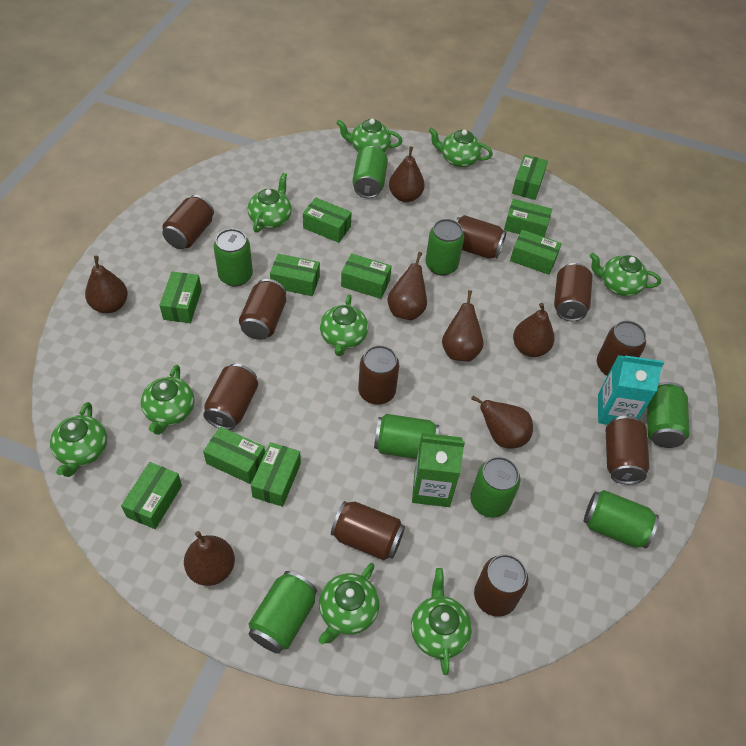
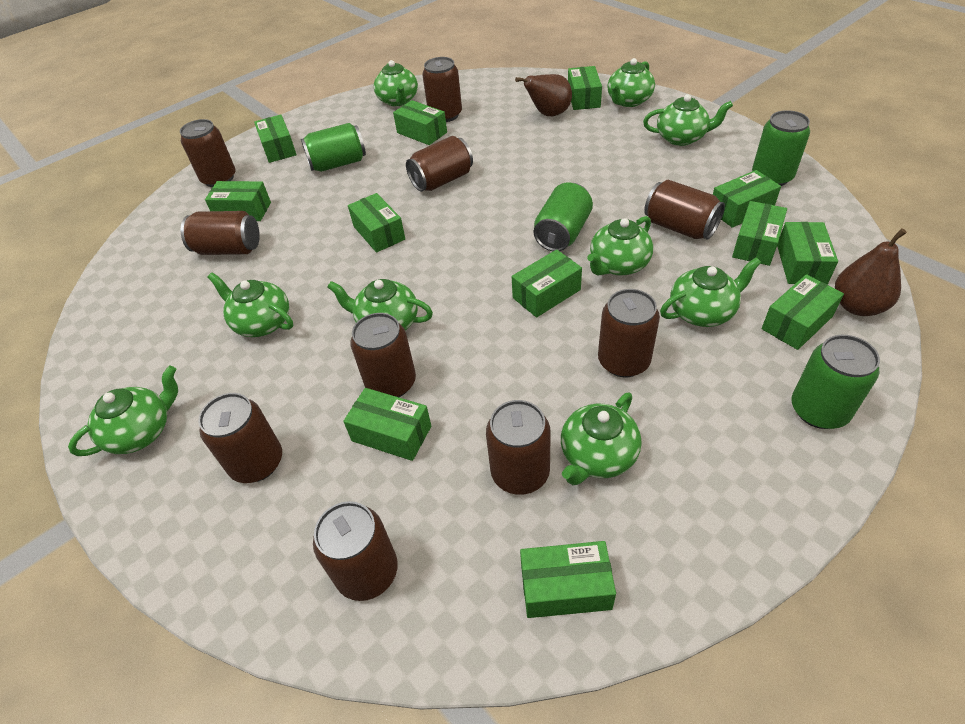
brown pear: [85,256,128,313] [184,531,235,586] [387,252,427,320] [389,147,425,202] [442,290,483,362] [471,396,533,449] [513,303,555,357] = 7 -> [515,74,572,116] [835,228,907,316] = 2
green box: [121,462,182,529] [159,272,202,323] [203,427,265,484] [251,442,301,507] [270,254,320,296] [303,198,352,243] [341,253,392,299] [504,199,552,237] [510,230,562,275] [512,155,548,200] = 10 -> [205,181,271,221] [254,115,297,163] [343,388,431,461] [348,193,405,253] [393,100,447,145] [512,250,582,317] [520,541,616,618] [568,66,602,110] [713,170,781,228] [732,201,787,266] [762,274,844,350] [777,222,838,284] = 12
green can: [214,229,253,287] [248,571,317,653] [352,146,388,198] [374,414,439,459] [425,219,464,276] [470,457,520,518] [584,490,659,548] [647,382,689,448] = 8 -> [301,123,366,172] [534,183,593,251] [752,110,810,186] [791,335,880,429] = 4
green carton: [412,433,465,507] = 1 -> none = 0
turquoise carton: [598,355,664,425] = 1 -> none = 0

